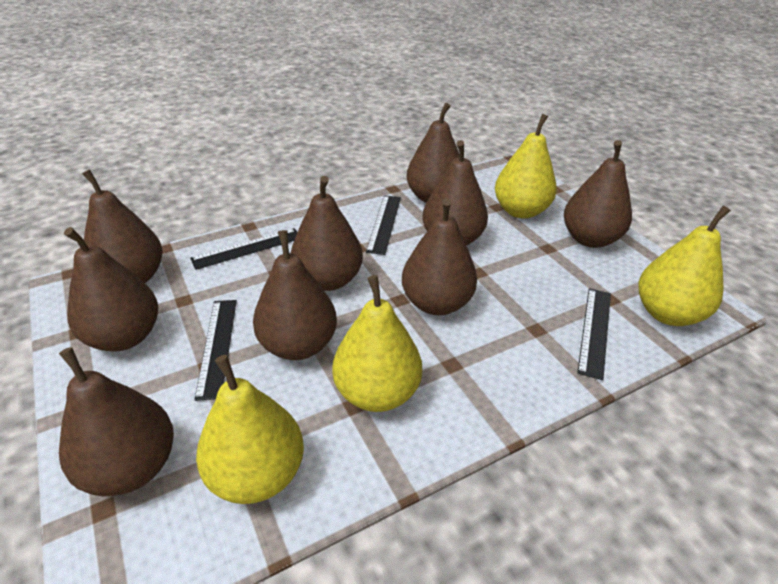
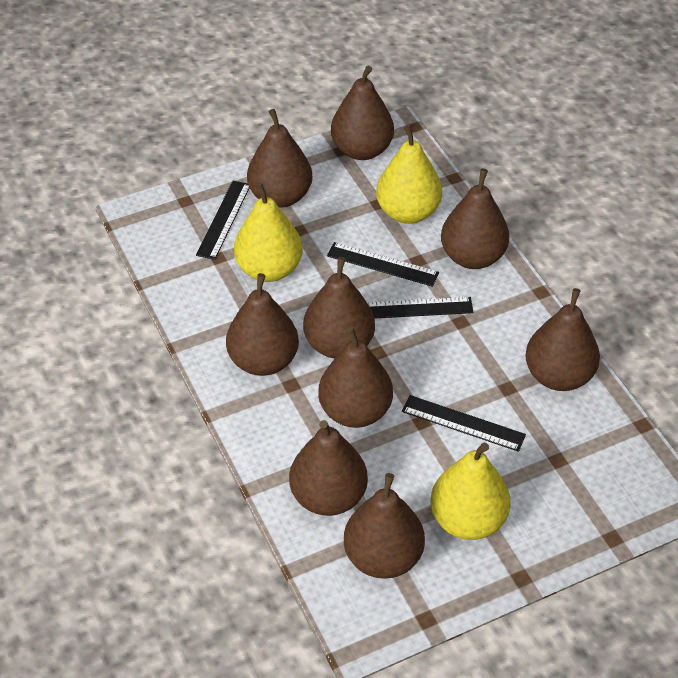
yellow pear: [196,355,304,504] [332,275,422,412] [495,114,557,219] [638,206,731,326] = 4 -> [234,182,302,282] [376,125,442,224] [431,443,511,540] = 3

